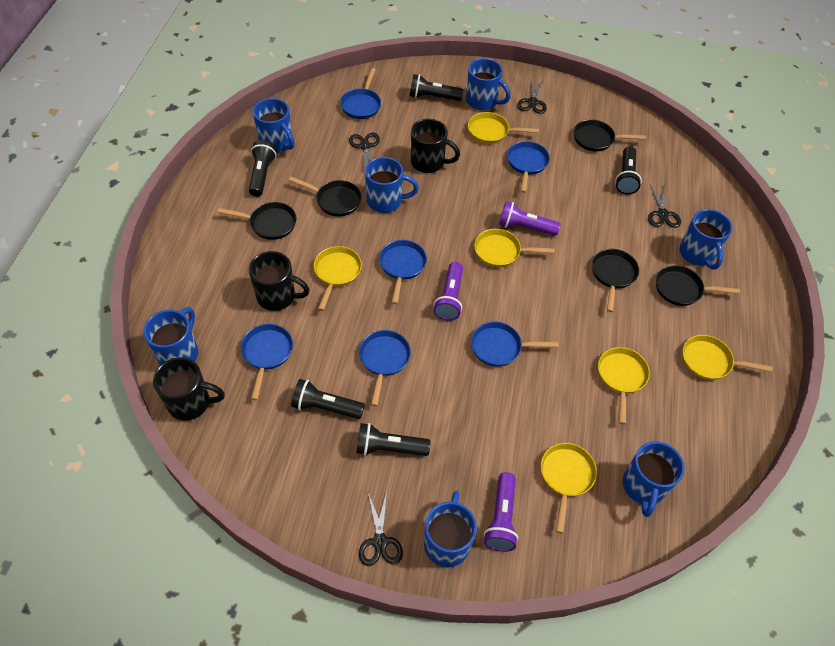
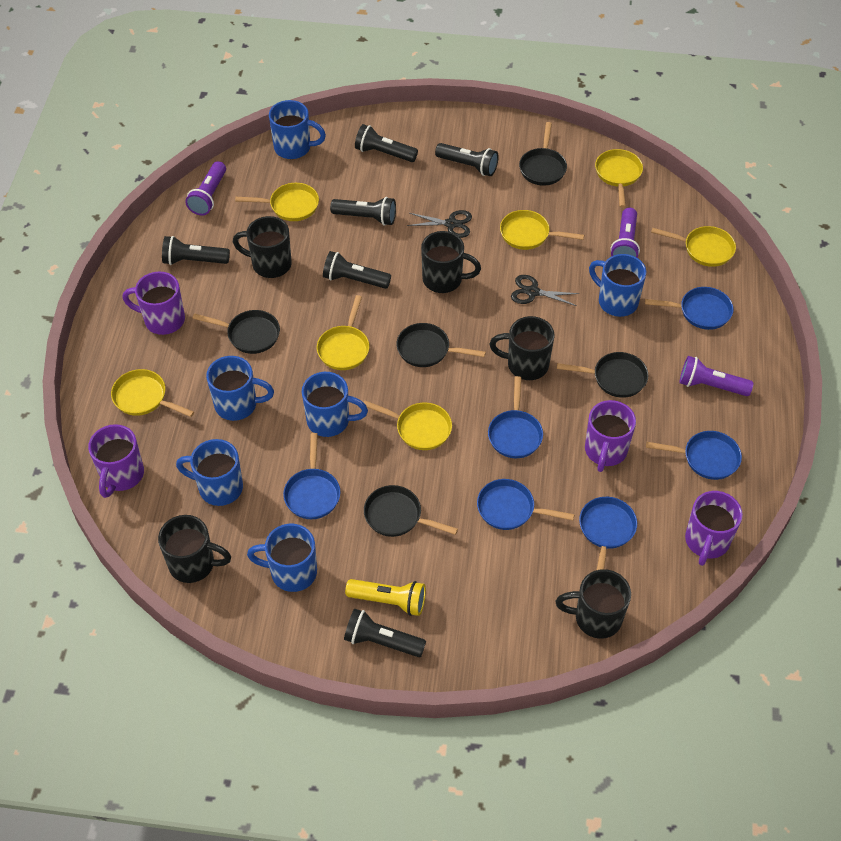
black flashlight: [249,140,276,197] [291,379,365,419] [356,423,431,456] [410,74,463,101] [615,146,642,195] = 5 -> [162,236,230,265] [323,251,391,289] [330,197,396,226] [344,609,426,657] [355,124,418,162] [435,143,498,176] = 6
black mug: [153,357,225,421] [249,251,310,311] [411,119,460,173] = 3 -> [158,515,231,583] [233,216,292,278] [421,231,481,293] [489,316,554,380] [556,569,631,639] = 5
black scissors: [349,133,380,173] [359,491,403,566] [517,79,547,114] [648,185,681,228] = 4 -> [407,210,472,238] [511,275,580,306] = 2
blue mug: [143,307,198,365] [253,98,295,152] [365,157,419,213] [424,491,477,568] [466,58,511,110] [623,441,685,517] [679,209,733,270] = 7 -> [176,439,243,506] [206,356,274,421] [247,524,317,592] [269,100,326,159] [302,372,368,437] [589,254,646,317] = 6
purple mug: none = 0 -> [88,424,144,498] [123,272,185,335] [585,400,636,472] [685,491,743,566] = 4
yellow flashlight: none = 0 -> [345,579,426,616] = 1
yellow pan: [314,246,362,311] [468,112,539,144] [474,229,555,268] [541,443,597,534] [598,347,650,425] [682,335,773,380] = 6 -> [111,369,194,417] [235,183,319,221] [317,295,369,370] [363,400,452,450] [500,210,584,250] [595,149,643,208] [651,226,736,267] = 7

